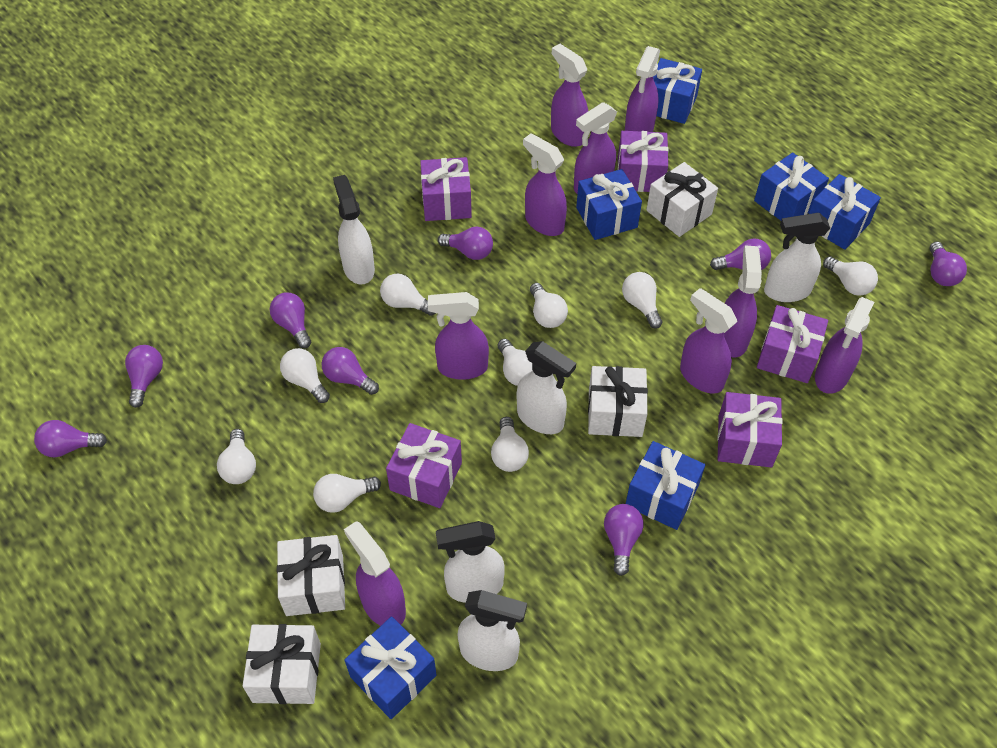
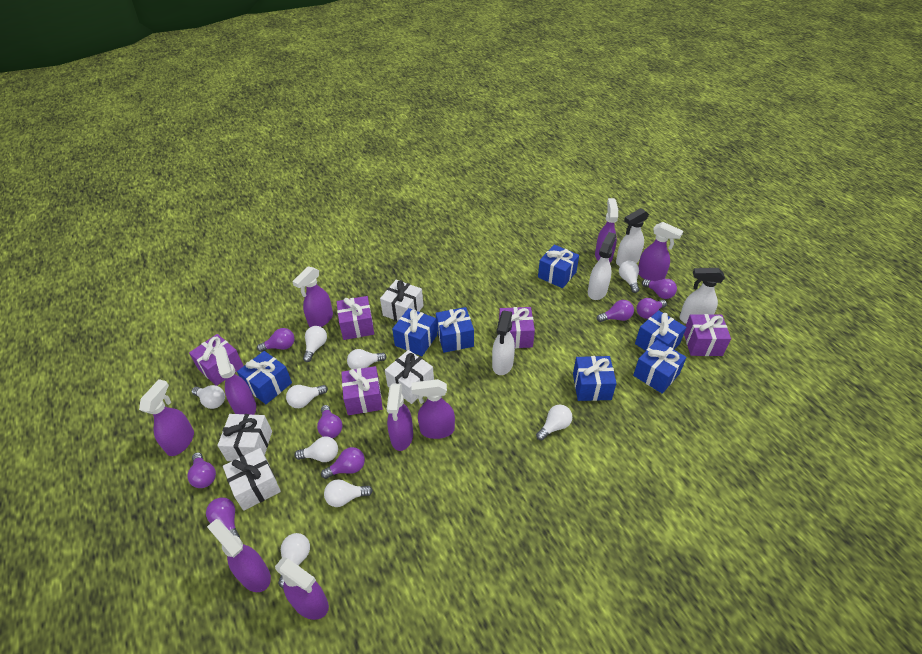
blue gift: [344,616,437,719] [576,169,642,240] [626,441,705,530] [653,58,702,124] [754,152,829,221] [809,174,881,250] = 6 -> [237,351,292,404] [392,308,437,356] [436,307,474,353] [538,245,579,288] [573,356,617,401] [633,340,687,394] [635,310,686,351] = 7
white spray bottle: [333,175,375,285] [436,521,505,603] [457,590,527,671] [517,341,576,434] [764,213,830,302] = 5 -> [492,311,515,375] [588,232,616,300] [616,208,649,266] [680,268,725,324] = 4

